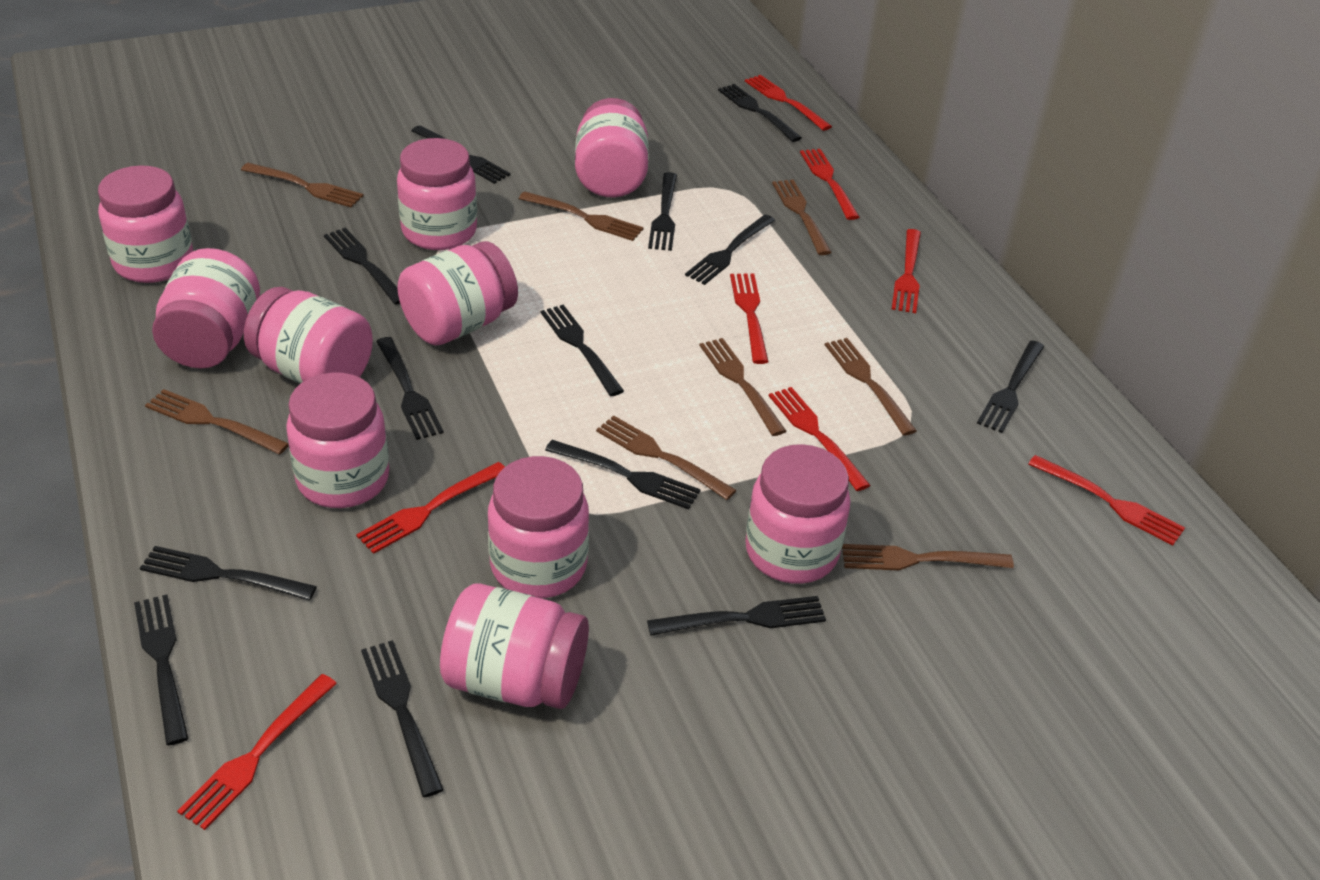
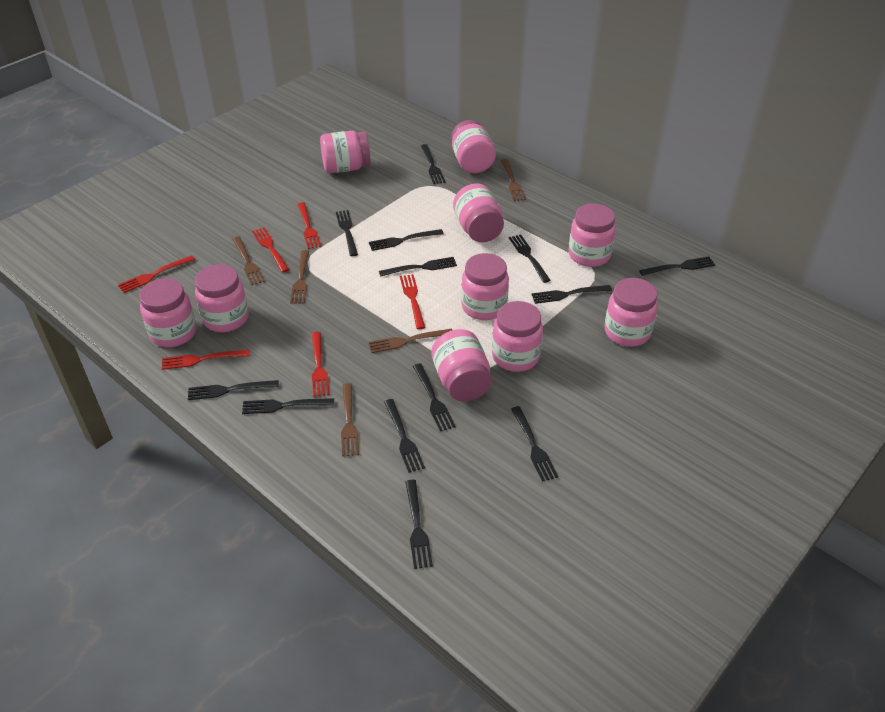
brown fork: [145,389,289,455] [241,163,364,208] [519,192,644,241] [596,415,737,500] [699,338,786,436] [772,180,832,255] [825,338,917,436] [842,544,1014,570] = 8 -> [232,237,265,285] [290,250,309,304] [341,383,359,456] [369,329,452,353] [501,159,526,201] = 5
red fork: [177,674,337,830] [356,462,505,554] [730,274,769,364] [745,75,832,131] [769,387,870,491] [800,149,859,220] [892,229,921,313] [1028,455,1185,545] = 8 -> [118,255,195,293] [162,350,250,370] [252,227,290,273] [297,202,321,249] [312,332,329,397] [400,274,425,329] = 6

